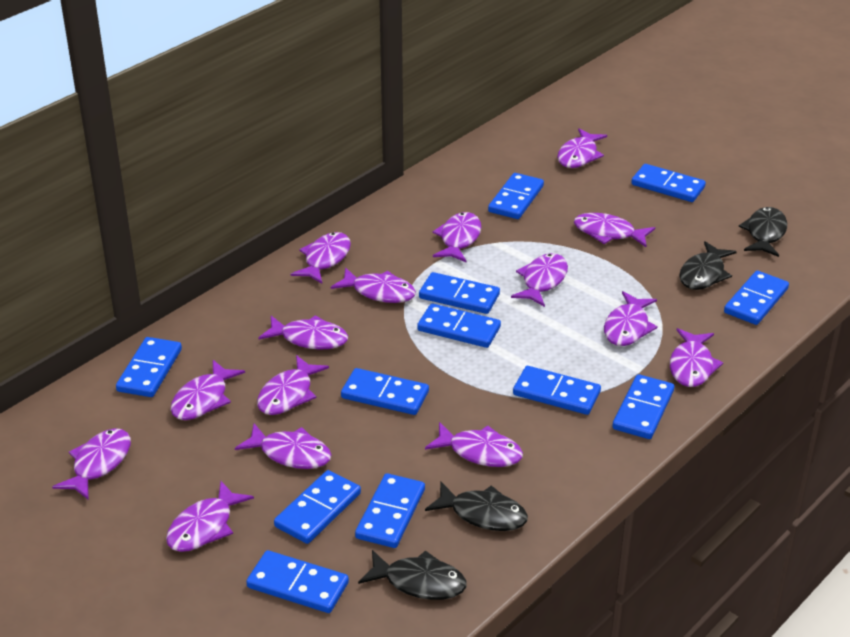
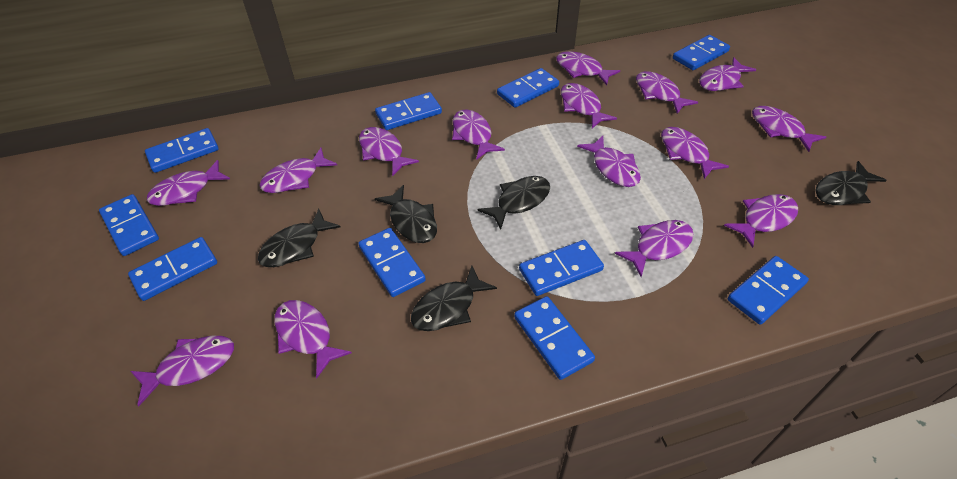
black fish: [358,550,467,600] [425,482,528,531] [679,241,737,290] [739,207,787,257] = 4 -> [258,209,340,267] [375,185,437,243] [411,266,497,331] [477,176,550,230] [815,161,887,205] = 5
blue domino: [116,337,182,397] [246,550,349,613] [274,470,361,544] [341,368,429,415] [355,473,425,548] [417,303,501,348] [419,272,500,314] [488,173,544,219] [513,366,601,415] [612,374,674,439] [631,164,706,202] [724,271,789,325] = 12 -> [99,194,159,256] [128,237,217,301] [145,128,219,173] [358,228,426,297] [375,92,442,130] [497,68,559,108] [514,296,595,380] [519,240,604,296] [673,35,730,70] [728,256,809,325] = 10

